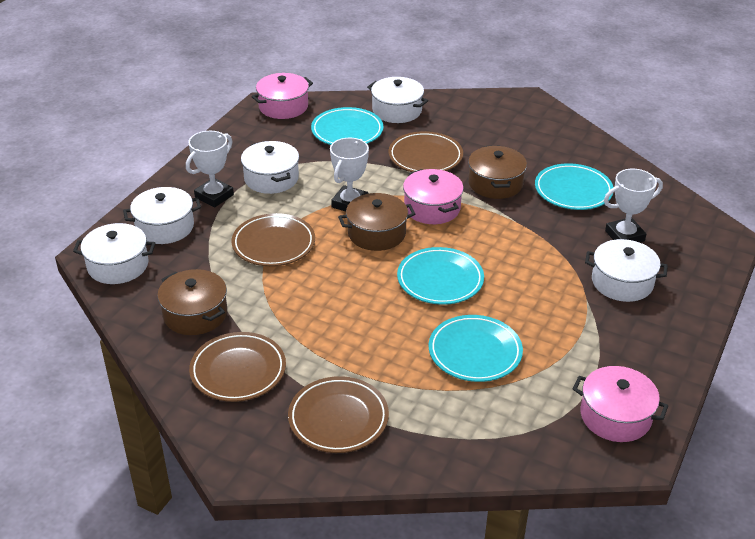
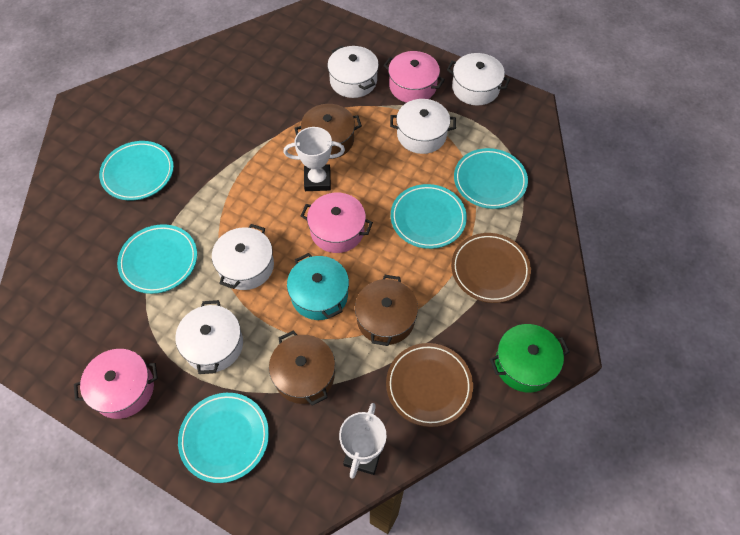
brown plate: [189,332,286,402] [231,213,315,266] [288,376,389,453] [388,131,463,172] = 4 -> [386,343,473,427] [451,233,531,303] = 2
green pot: none = 0 -> [490,324,570,392] = 1
turquoise plate: [311,107,383,145] [397,247,484,305] [429,315,523,382] [535,163,613,210] = 4 -> [99,141,174,201] [117,224,197,294] [178,393,269,483] [391,184,467,249] [454,148,528,209] = 5
turquoise pot: none = 0 -> [287,253,349,320] = 1
white trophy: [186,131,234,208] [330,138,369,211] [604,169,663,243] = 3 -> [283,127,345,191] [339,403,387,479] = 2

